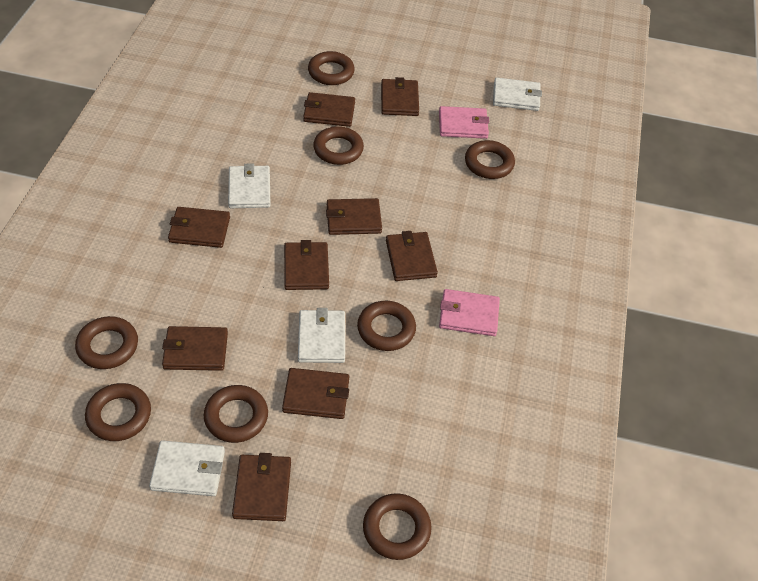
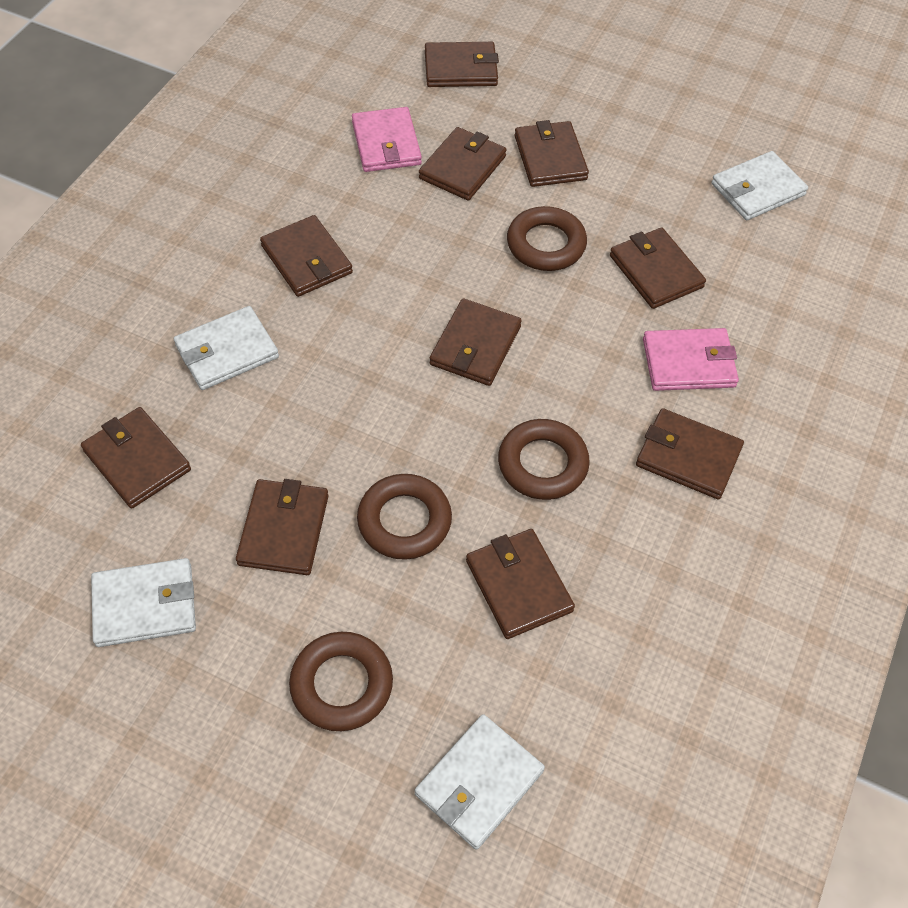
brown ring: [75,316,138,369] [85,383,151,441] [204,385,268,443] [308,51,355,85] [313,126,364,165] [357,301,416,351] [363,493,432,560] [465,140,515,179] = 8 -> [289,632,393,731] [357,474,452,560] [498,419,590,500] [507,206,587,271] = 4
brown wallet: [162,326,228,371] [168,207,230,248] [232,453,291,521] [282,368,349,419] [284,240,329,290] [303,92,355,127] [326,198,382,235] [381,77,419,116] [386,231,438,281] = 9 -> [81,407,191,509] [236,479,328,575] [260,215,353,297] [419,127,507,201] [425,42,499,87] [430,298,522,386] [466,529,575,639] [515,120,589,187] [610,227,706,309] [636,408,744,500] = 10

